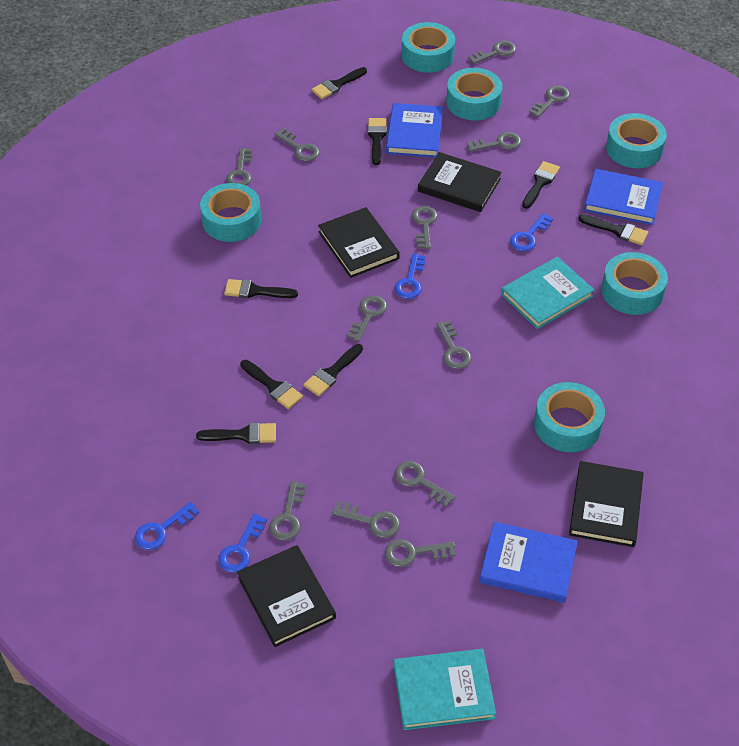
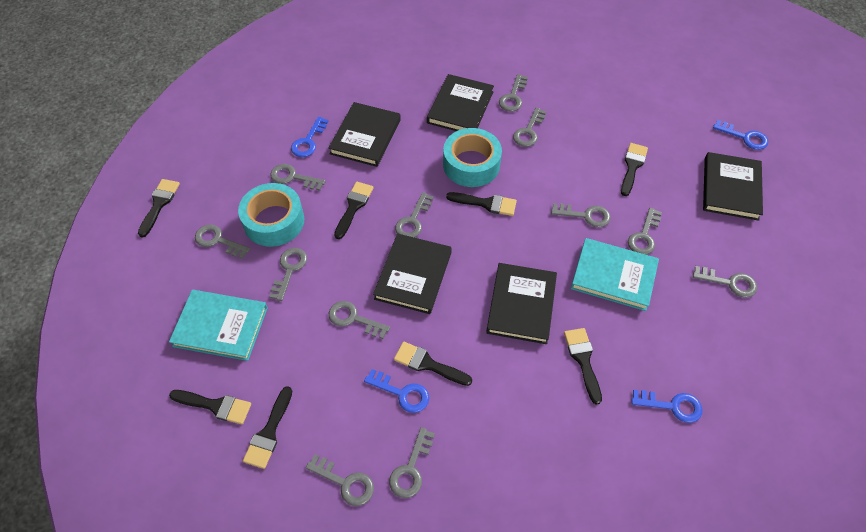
black book: [237,545,336,647] [318,207,400,278] [418,152,502,212] [569,461,643,547] = 4 -> [328,102,401,167] [373,234,452,314] [427,74,494,131] [486,263,557,344] [703,152,763,221] = 5
blue book: [386,103,443,157] [479,522,578,603] [584,169,663,225] = 3 -> none = 0
turquoise tape: [200,183,261,242] [402,22,455,73] [446,68,503,120] [534,382,605,452] [601,252,668,315] [606,113,667,168] = 6 -> [238,183,304,247] [443,128,502,187] = 2

